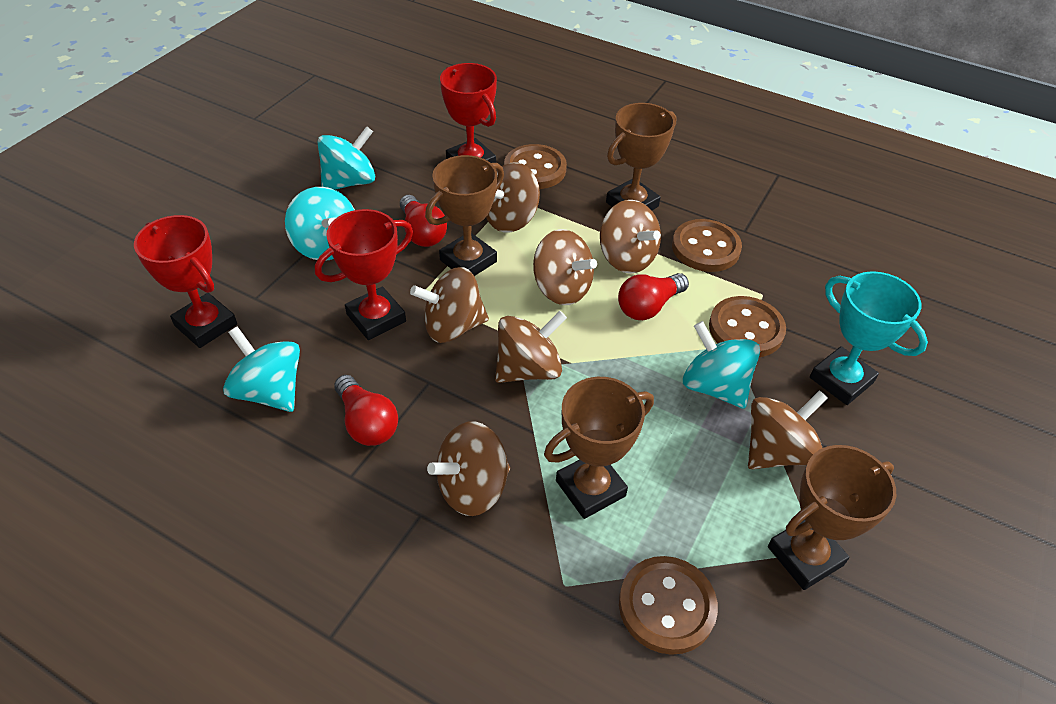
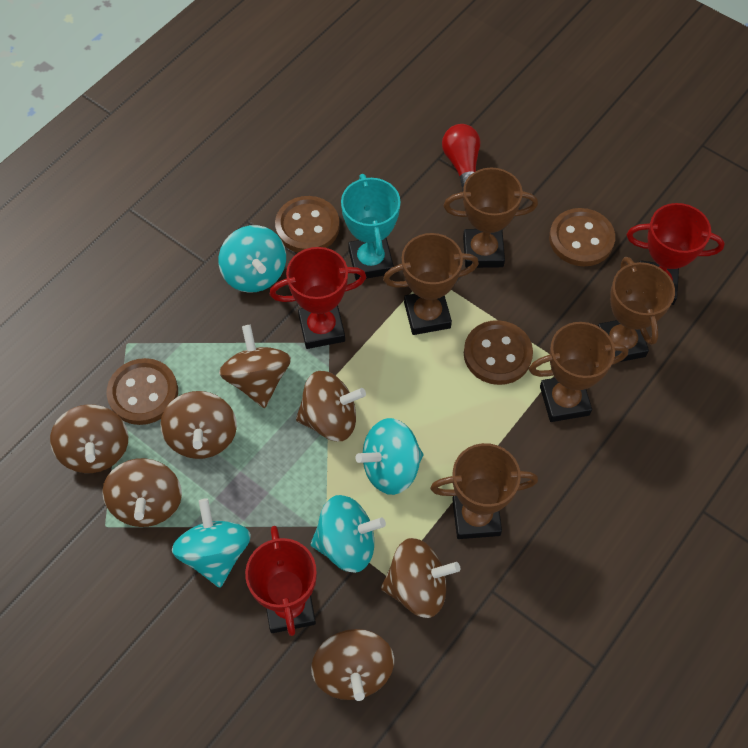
brown trophy: [425,155,504,276] [544,377,654,519] [606,103,677,210] [768,445,896,590] = 4 -> [383,233,479,335] [430,443,538,539] [443,168,538,268] [529,322,629,422] [598,257,675,362] = 5
red light bulb: [334,375,398,446] [400,195,447,247] [618,273,689,320] = 3 -> [442,124,480,191] = 1

